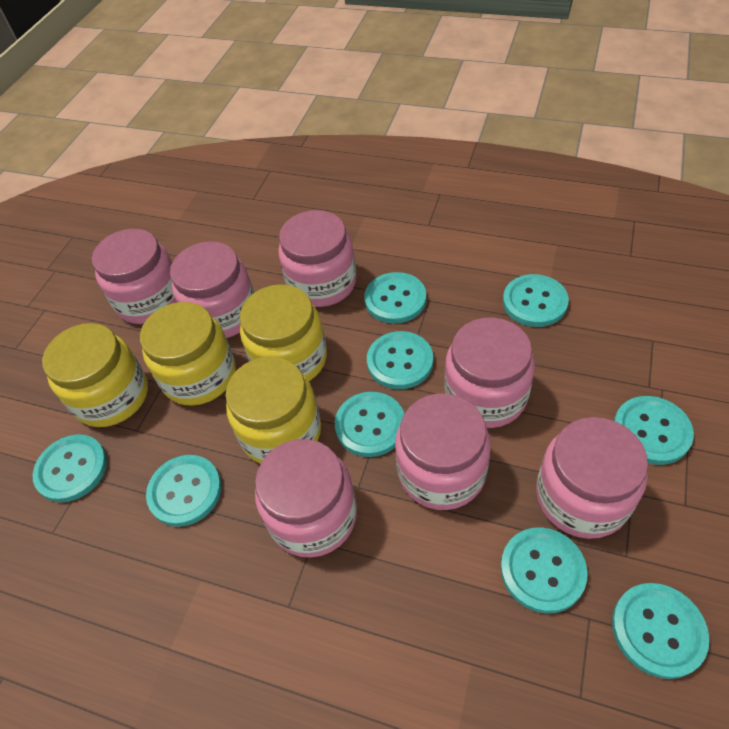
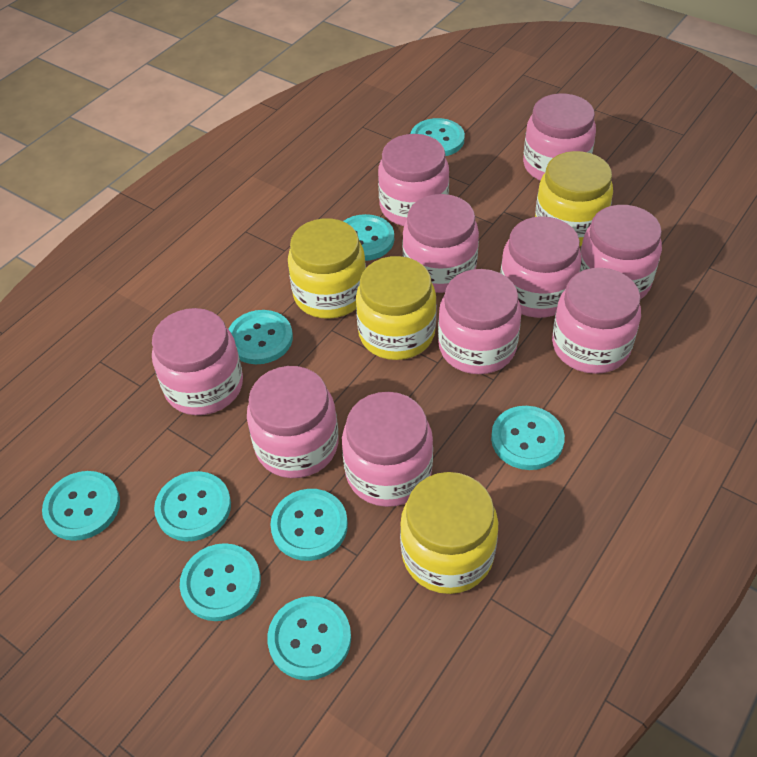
pink jar: [92,229,176,324] [170,242,254,338] [255,439,357,558] [278,210,356,307] [395,394,491,510] [445,317,535,428] [536,417,648,539] = 7 -> [152,308,243,415] [247,366,338,478] [342,392,433,507] [378,134,449,226] [403,194,479,293] [438,269,521,374] [500,216,582,318] [523,93,596,181] [552,268,641,374] [580,205,662,300] = 10

